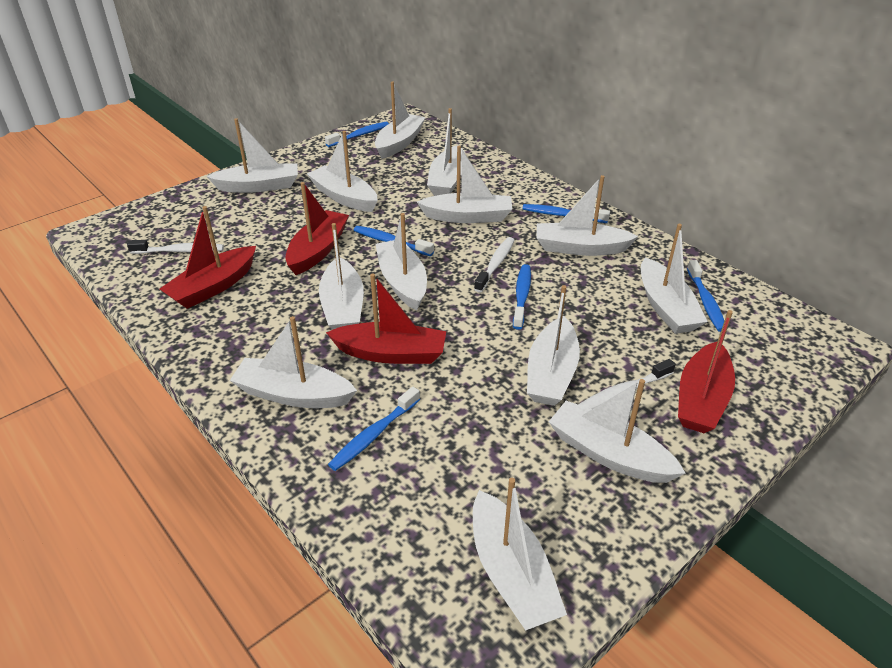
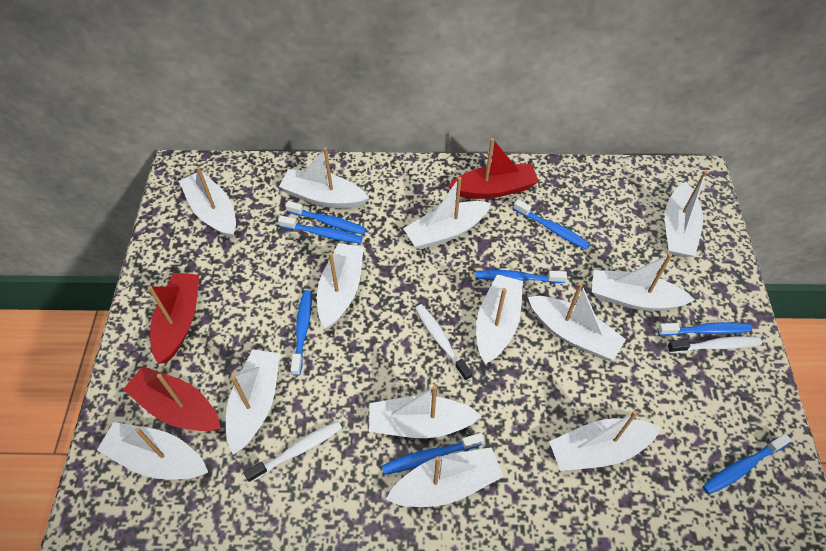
blue toothbrush: [325,122,389,147] [328,387,420,471] [354,226,434,256] [513,264,531,330] [522,204,610,223] [687,260,724,332] = 6 -> [278,216,363,244] [285,201,366,235] [291,290,312,376] [382,433,484,475] [476,270,567,283] [513,199,590,250] [657,322,752,336] [703,433,791,495] = 8
red boat: [160,206,256,309] [285,182,349,275] [326,273,446,364] [678,310,735,433] = 4 -> [123,366,221,431] [148,273,199,364] [448,138,539,199] = 3

